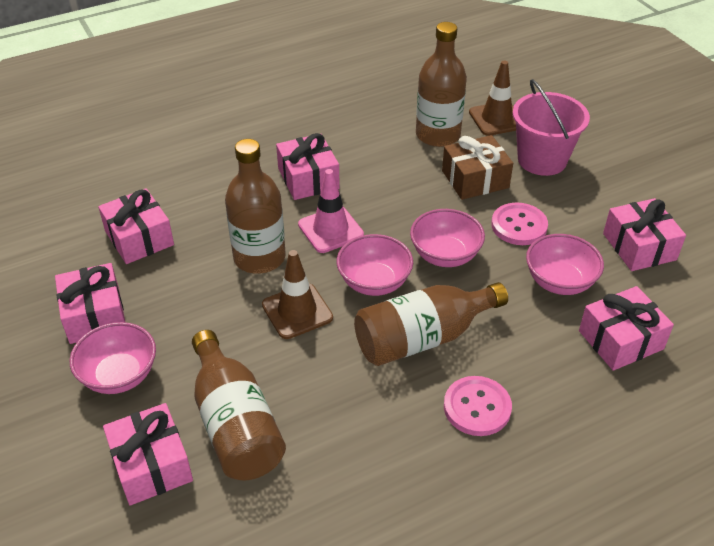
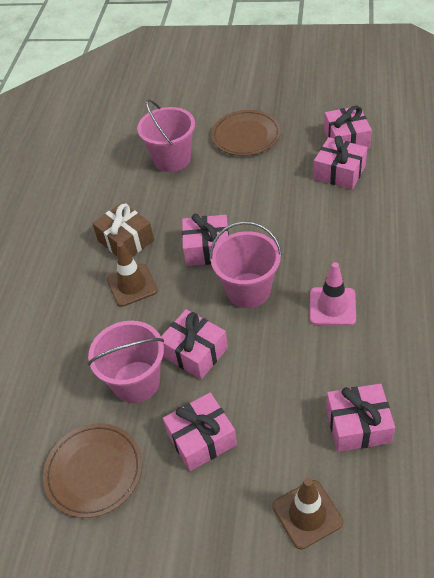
brown bottle: [192,330,286,481] [225,139,286,274] [354,282,508,366] [416,22,467,147] = 4 -> none = 0
brown plate: none = 0 -> [43,423,142,518] [211,110,281,156] = 2
pink bowl: [70,322,156,394] [337,234,413,296] [410,209,485,267] [526,234,604,295] = 4 -> none = 0
pink bucket: [513,79,590,176] = 1 -> [88,321,164,403] [137,99,195,172] [210,221,282,308] = 3
pink button: [444,376,512,436] [491,203,548,245] = 2 -> none = 0

